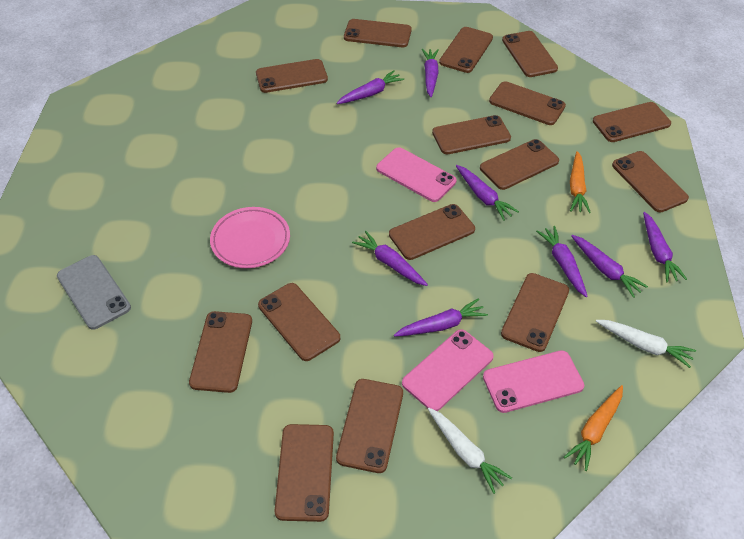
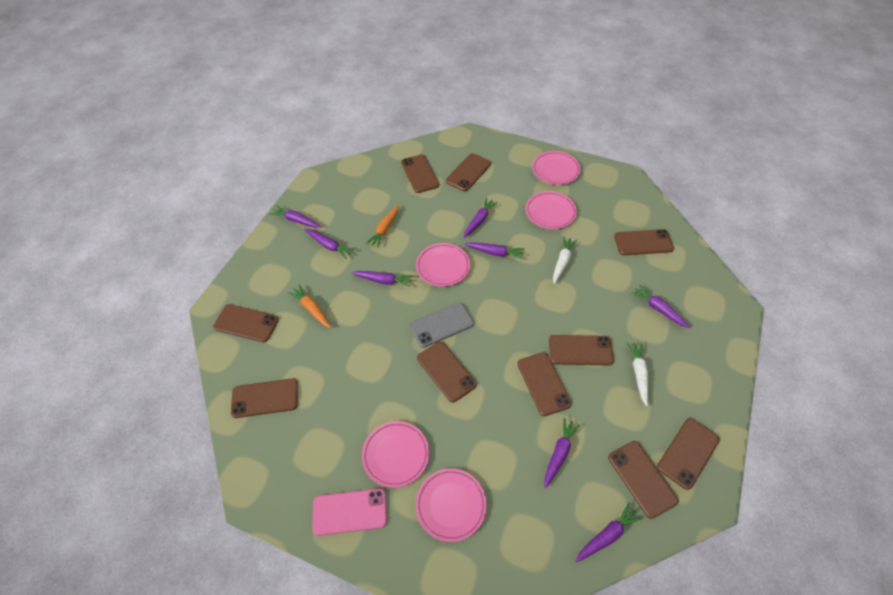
brown phone: [189,311,252,393] [256,59,328,93] [258,283,340,361] [274,424,334,522] [336,379,403,473] [344,19,412,47] [389,204,475,260] [432,115,511,154] [439,27,493,73] [480,139,559,190] [489,81,566,125] [501,273,569,352] [502,31,558,77] [593,102,671,142] [612,151,689,212] = 15 -> [213,304,279,342] [231,378,298,418] [401,154,439,193] [417,342,477,402] [446,153,491,191] [517,352,572,416] [549,335,614,365] [608,441,679,519] [614,229,674,255] [657,418,720,490] = 10
pink phone: [376,147,456,202] [402,330,494,411] [483,350,584,413] = 3 -> [313,488,387,536] = 1
pink plate: [210,207,290,268] = 1 -> [362,421,429,488] [415,468,487,542] [416,243,470,287] [525,191,577,229] [532,151,581,185] = 5

